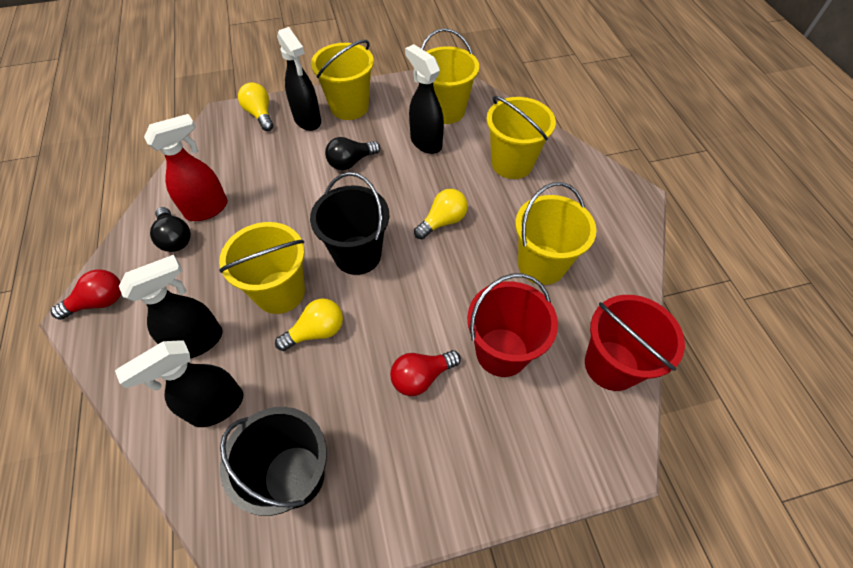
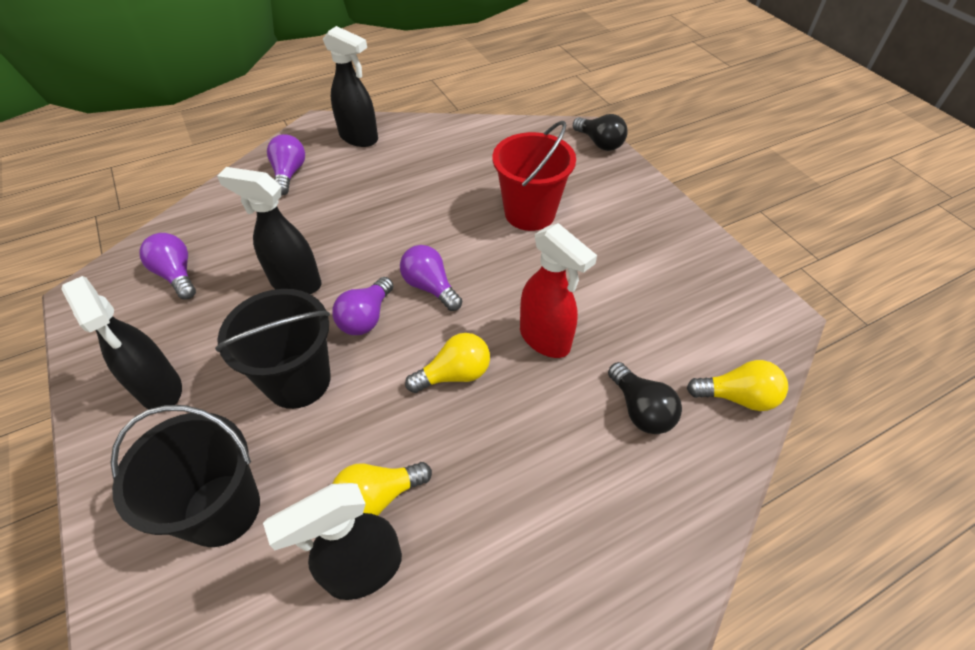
purple light bulb: none = 0 -> [139,233,196,299] [267,134,305,195] [332,277,393,335] [400,245,462,311] = 4
red bucket: [467,273,558,377] [585,295,685,391] = 2 -> [493,121,576,231] = 1
red light bulb: [51,269,121,320] [390,350,461,396] = 2 -> none = 0
yellow bucket: [219,222,305,314] [311,40,374,120] [421,28,479,124] [487,96,556,179] [515,182,596,285] = 5 -> none = 0

